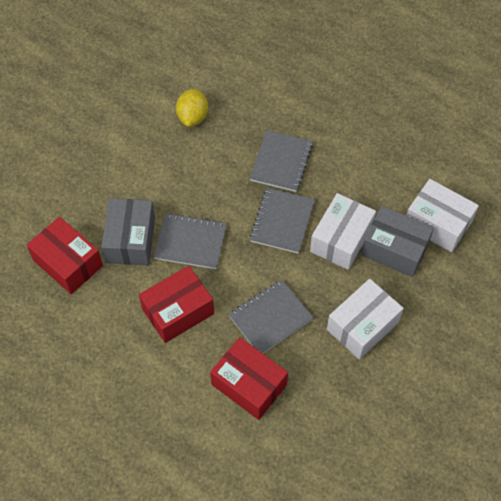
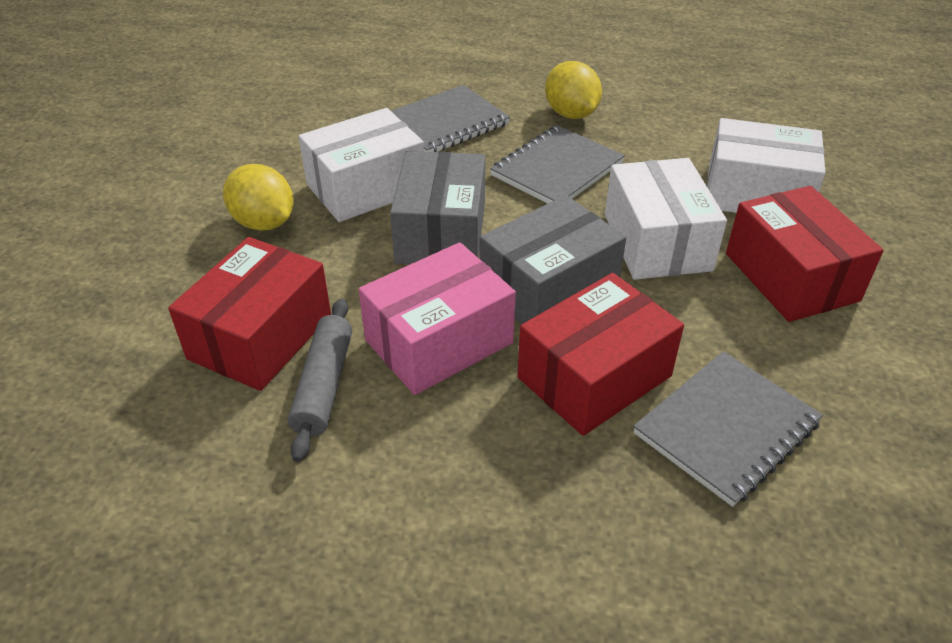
grey notebook: [153,213,227,269] [228,280,313,353] [249,130,313,192] [250,188,315,254] = 4 -> [391,85,510,152] [490,125,625,204] [633,351,823,507] = 3
grey rolling pin: none = 0 -> [288,298,352,462] = 1
pink box: none = 0 -> [359,242,516,395] = 1
yellow lemon: [176,89,208,127] = 1 -> [223,164,294,231] [545,61,602,119] = 2

